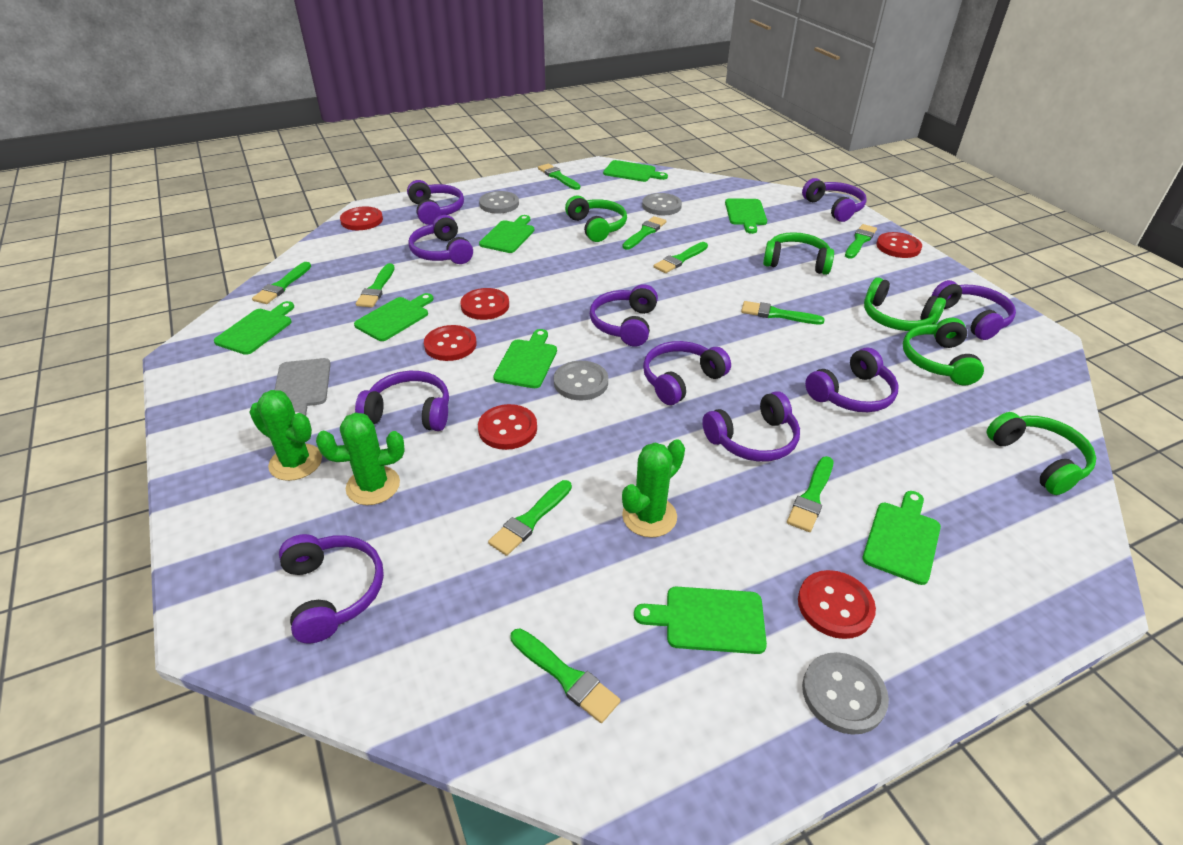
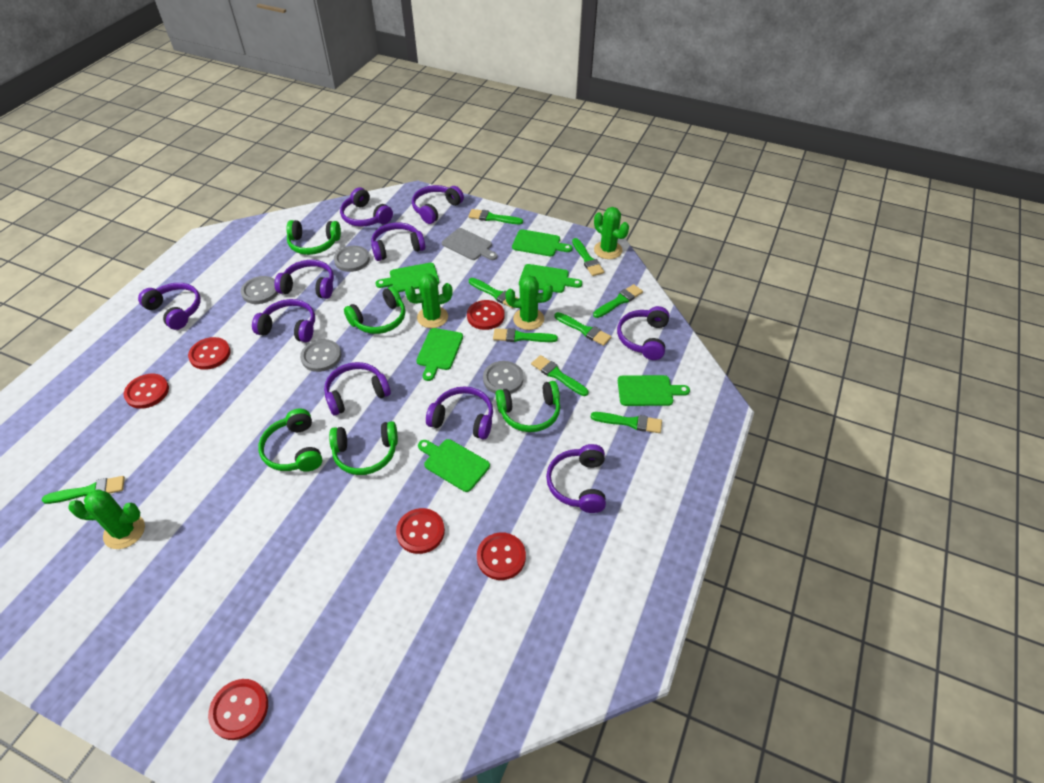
green brush: [252,262,311,304] [356,263,395,307] [488,480,572,556] [510,628,620,723] [538,163,580,190] [623,216,666,250] [654,242,708,273] [741,301,825,325] [787,456,833,532] [845,224,877,259] = 10 -> [42,476,125,504] [469,209,523,224] [469,278,517,308] [493,328,558,342] [531,355,588,396] [554,312,611,346] [572,238,604,276] [590,412,662,433] [593,284,643,318] = 9
green cactus: [249,390,322,481] [316,413,405,505] [622,439,685,538] = 3 -> [68,490,145,549] [405,274,453,328] [506,275,553,330] [594,207,629,259] = 4
green cutting board: [214,301,294,355] [354,293,433,341] [479,215,534,253] [493,329,557,388] [603,160,668,182] [634,587,767,654] [725,198,767,234] [863,491,941,585] = 8 -> [375,263,439,292] [416,328,463,381] [418,439,490,492] [512,229,573,256] [519,264,582,293] [618,375,690,406] = 6

